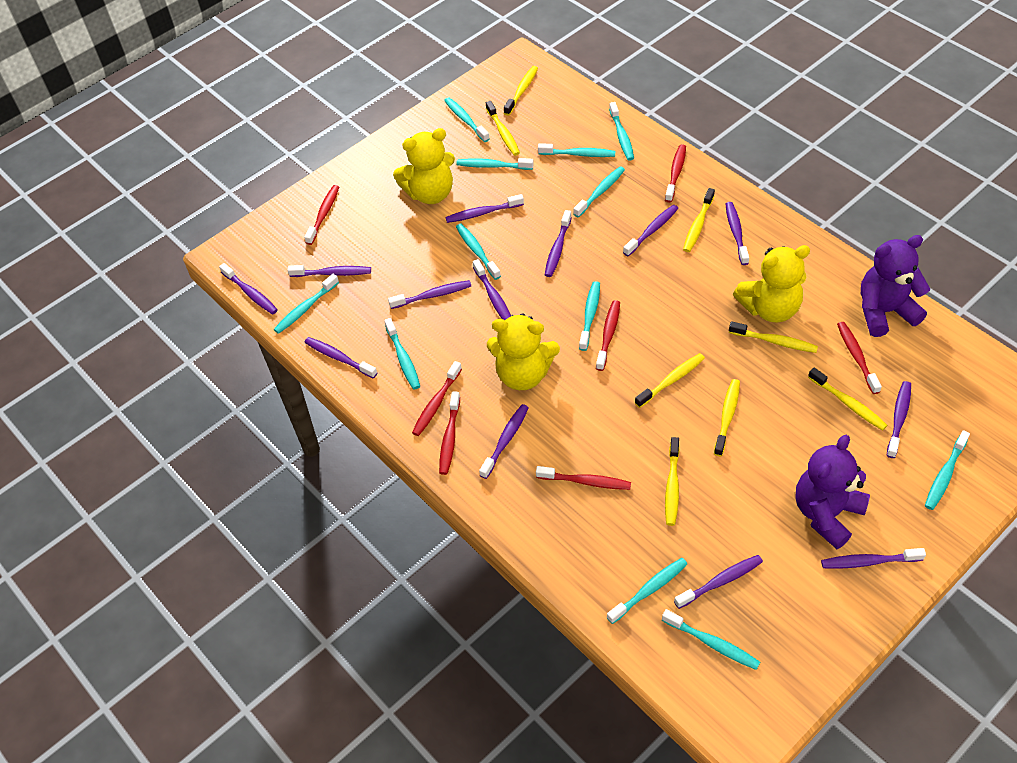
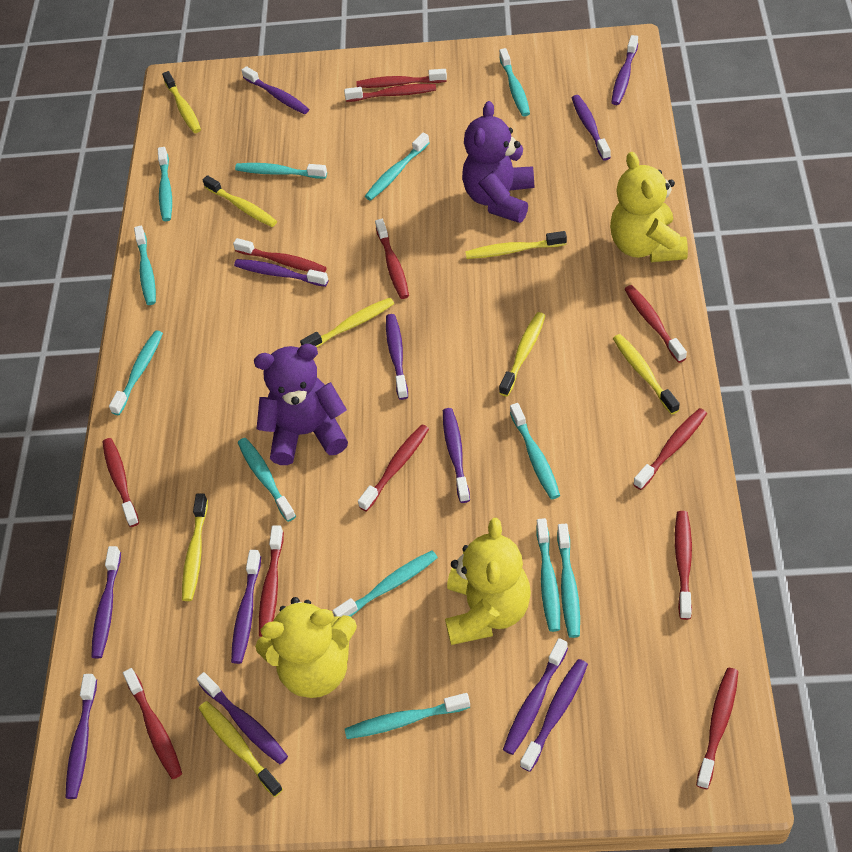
purple toothbrush: [219,263,278,314] [287,265,371,277] [304,337,377,379] [388,280,471,309] [445,194,524,223] [473,259,511,320] [479,404,529,479] [545,210,572,277] [623,205,678,256] [674,555,763,609] [726,202,749,265] [821,548,926,569] [887,381,911,458] = 13 -> [66,674,97,799] [91,546,121,659] [197,672,288,765] [231,550,261,664] [234,259,328,287] [241,66,309,114] [386,314,408,400] [443,408,470,503] [503,638,568,755] [520,659,588,772] [572,95,611,161] [611,35,638,105] = 12
red toothbrush: [304,185,339,245] [412,361,462,436] [439,391,460,475] [536,466,631,490] [596,300,620,371] [665,144,686,202] [837,322,882,394] = 7 -> [102,438,139,527] [123,668,182,779] [233,238,327,272] [259,525,284,637] [344,84,436,102] [356,69,447,88] [358,424,429,512] [375,219,409,299] [624,285,687,363] [633,408,707,490] [675,511,692,620] [696,668,739,789] = 12

